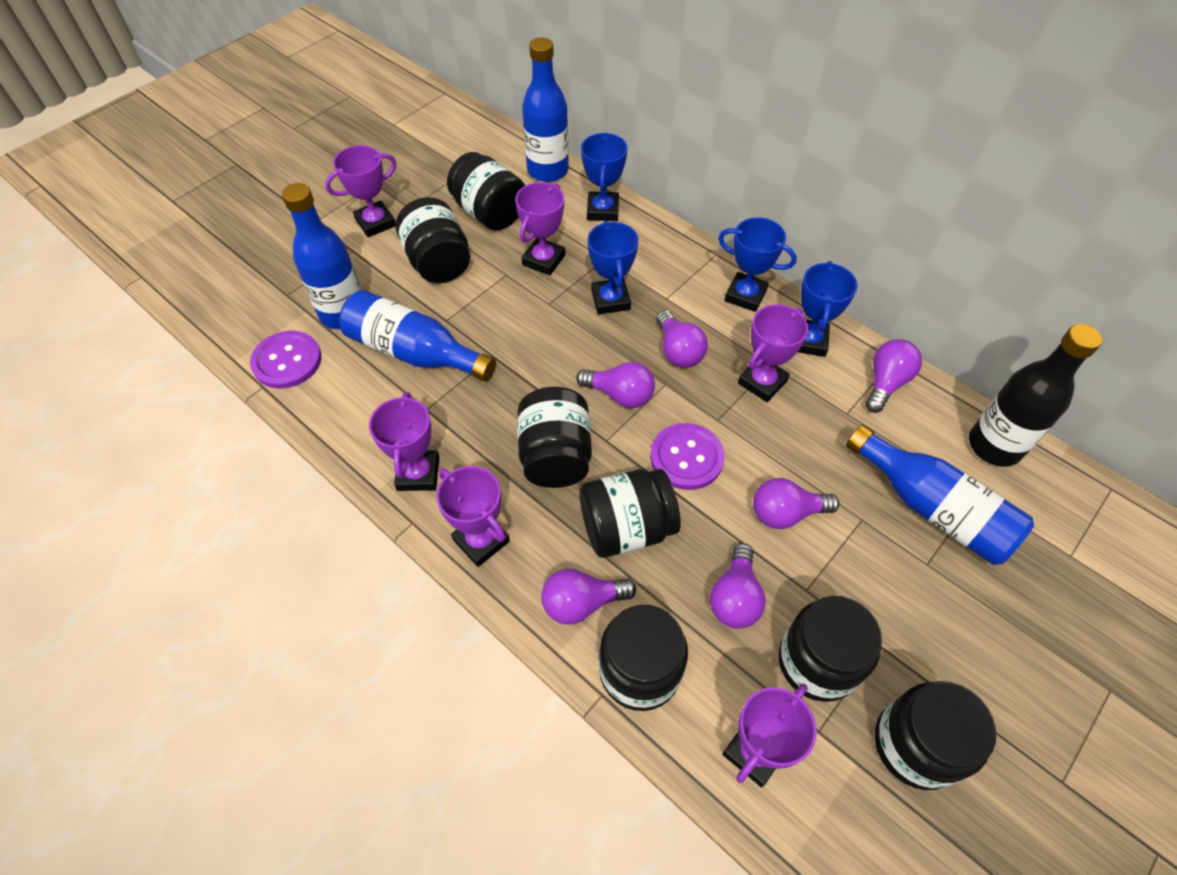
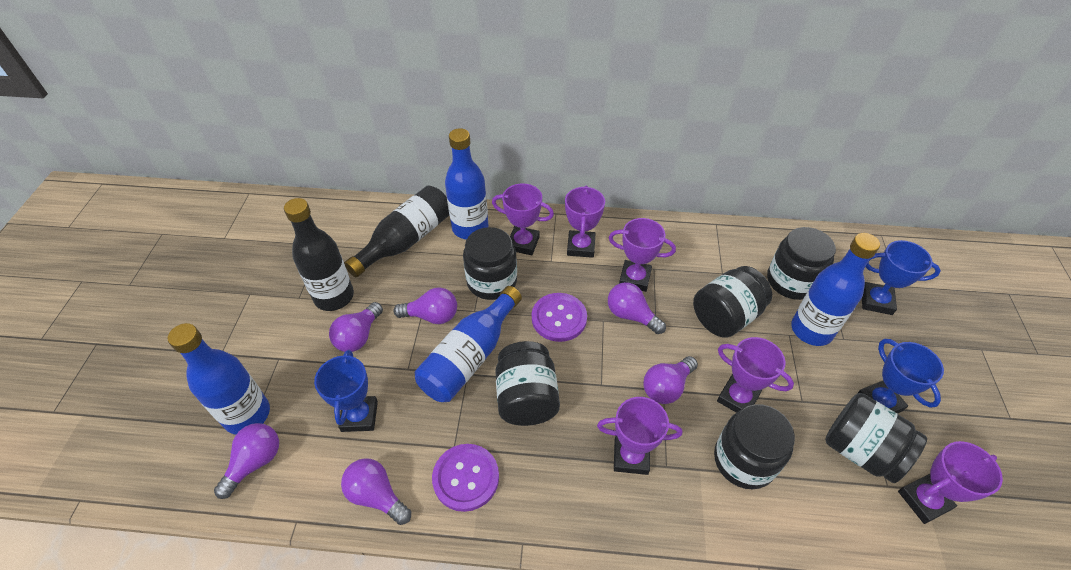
black bottle: [969,324,1102,467] = 1 -> [284,198,354,311] [344,186,449,277] = 2
black jar: [396,197,470,283] [447,152,525,230] [517,387,592,488] [579,469,681,558] [599,605,688,711] [779,596,882,702] [875,681,996,790] = 7 -> [463,227,517,300] [495,341,560,426] [693,266,772,338] [714,404,795,489] [767,227,836,300] [825,393,927,483] = 6
blue trophy: [581,133,628,221] [587,221,639,315] [718,217,797,312] [797,261,858,357] = 4 -> [314,350,378,432] [858,339,944,414] [862,240,941,315] = 3

